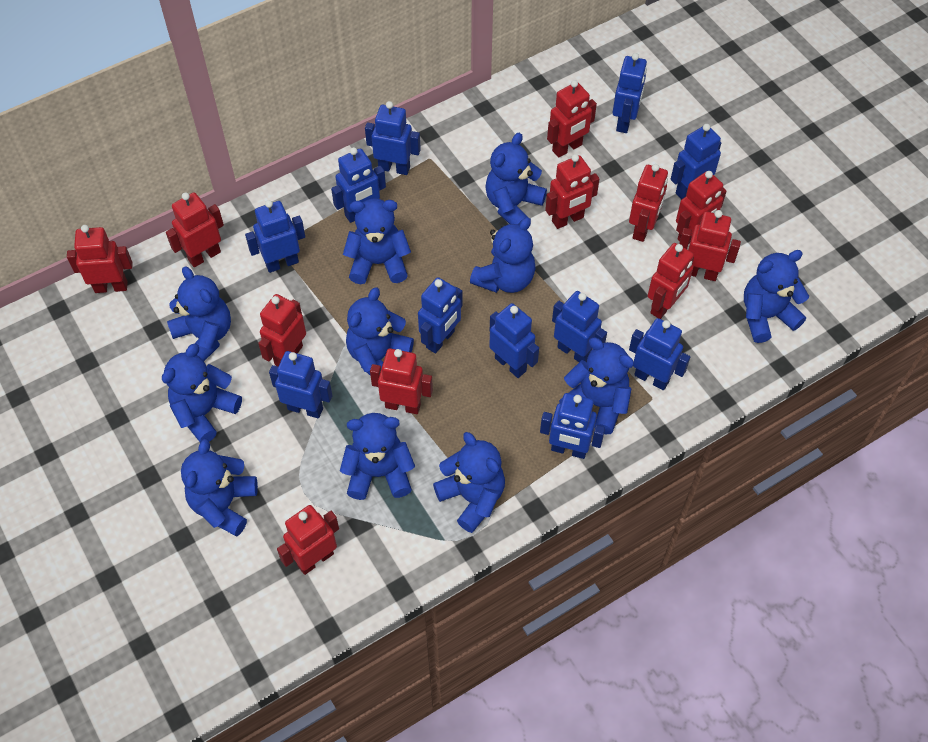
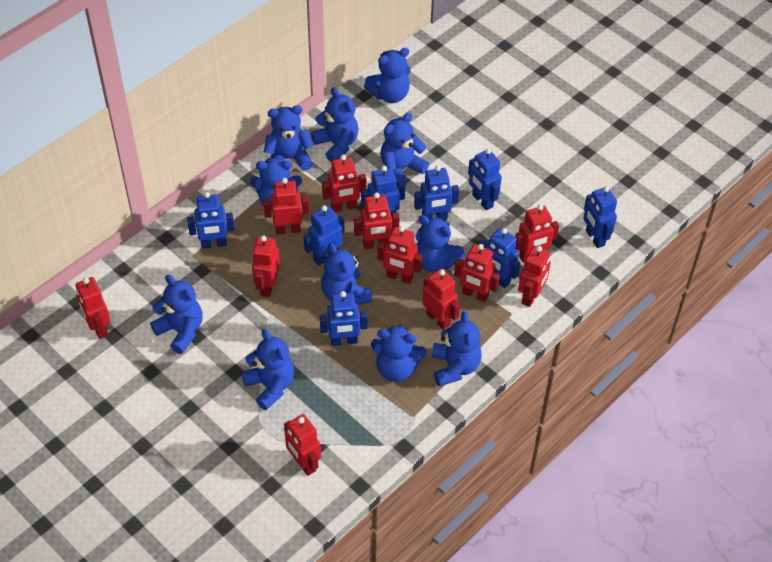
blue robot: [245,200,305,273] [269,351,332,419] [331,147,386,223] [365,101,421,175] [418,277,462,353] [489,303,539,378] [540,393,605,459] [552,291,607,362] [613,53,647,133] [629,318,690,390] [671,124,721,199] = 11 -> [187,192,235,249] [303,205,344,266] [320,291,368,346] [361,166,405,216] [414,165,459,220] [468,148,502,210] [480,228,520,288] [583,186,617,248] = 8

